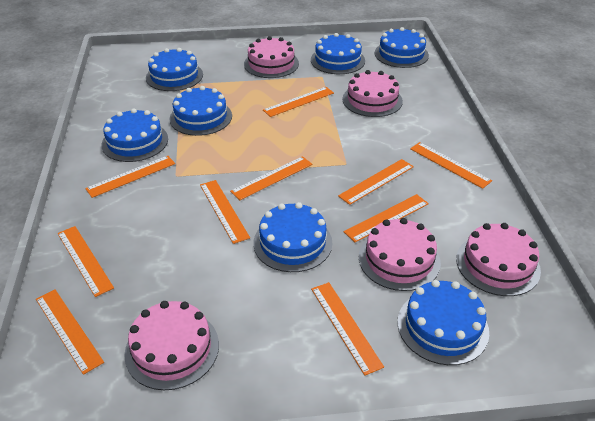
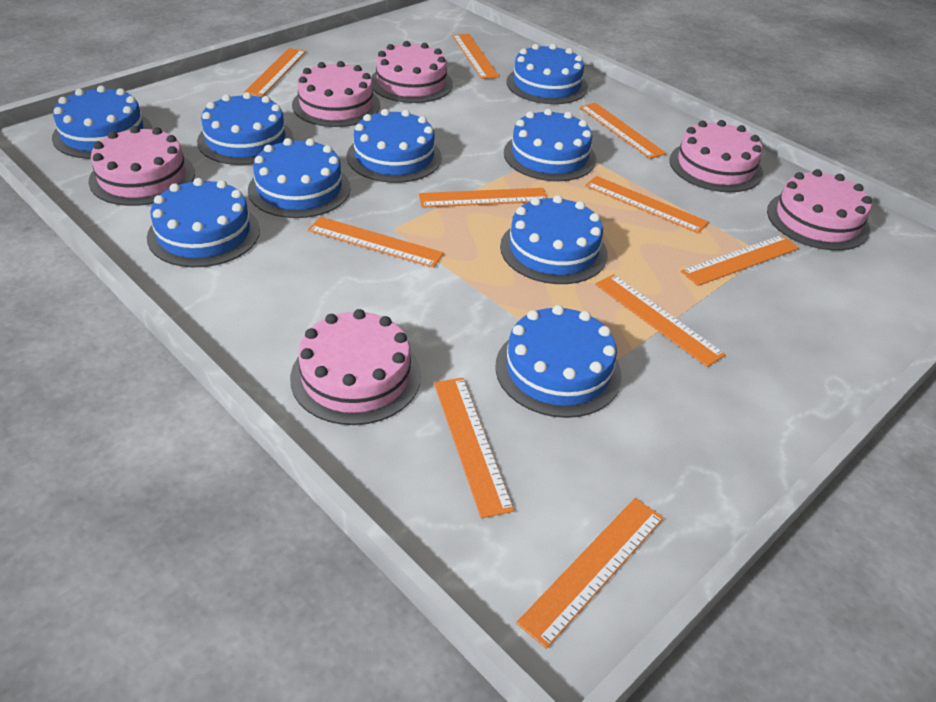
blue cake: [101,108,168,162] [146,48,203,91] [170,86,232,136] [253,202,333,272] [311,33,365,74] [375,27,429,68] [397,280,489,365] = 7 -> [52,86,152,159] [147,178,260,267] [197,92,294,165] [248,138,350,218] [347,109,442,183] [495,305,622,418] [500,195,607,284] [504,109,596,181] [506,44,588,104] = 9
pink cake: [124,301,219,390] [244,36,299,78] [342,70,403,117] [359,218,441,291] [456,223,541,296] = 5 -> [88,126,195,206] [290,309,421,425] [292,61,380,127] [371,41,453,103] [669,120,763,192] [767,169,872,251] = 6

